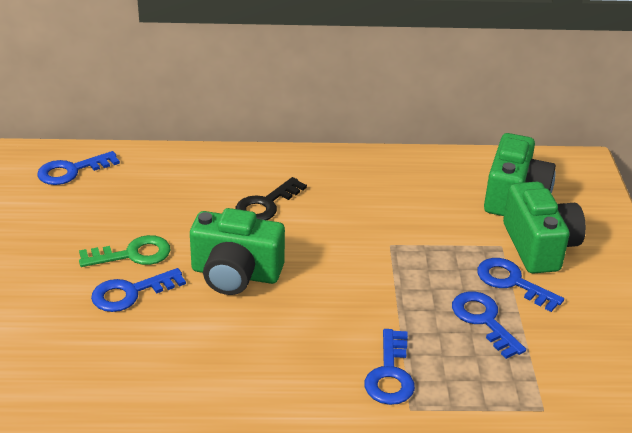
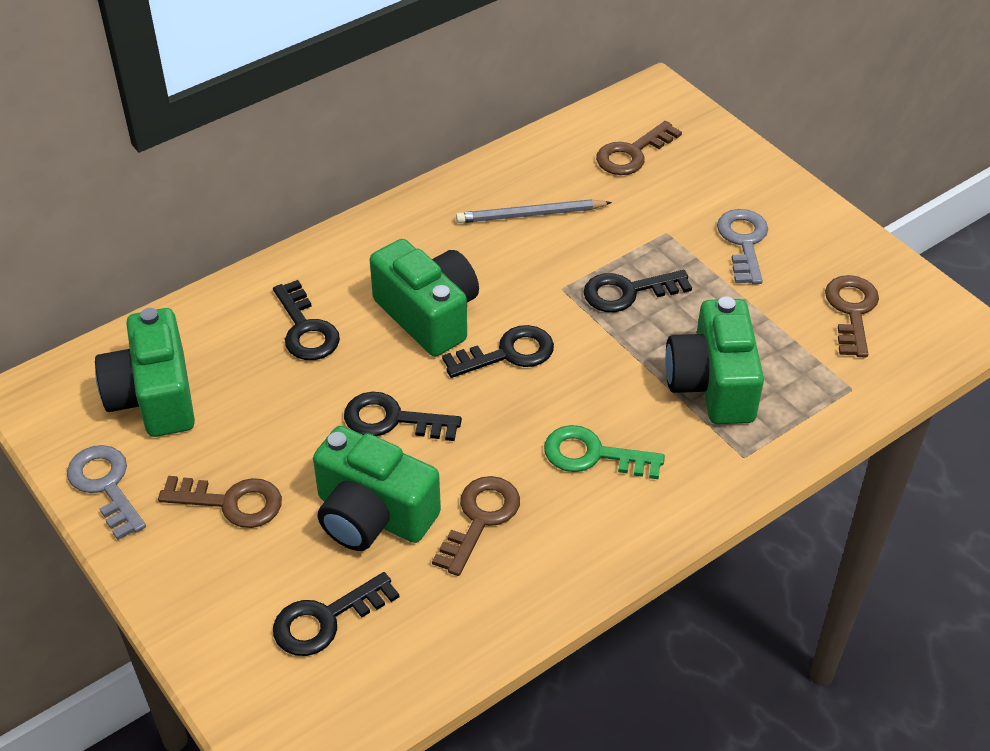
black key: [236,177,307,220] = 1 -> [273,280,340,360] [273,572,399,656] [344,392,462,441] [442,325,554,378] [584,270,692,312] = 5
blue key: [37,151,120,185] [91,268,186,312] [365,329,415,405] [452,291,526,359] [477,258,564,312] = 5 -> none = 0
brown key: none = 0 -> [158,476,282,528] [432,476,520,576] [596,121,682,175] [825,275,879,357] = 4
green camera: [190,208,285,295] [484,133,556,216] [503,182,586,274] = 3 -> [95,308,195,437] [313,426,441,551] [370,239,479,356] [665,296,764,424] = 4
grey key: none = 0 -> [67,445,146,540] [717,209,768,284] = 2
grey pencil: none = 0 -> [456,199,612,223] = 1

